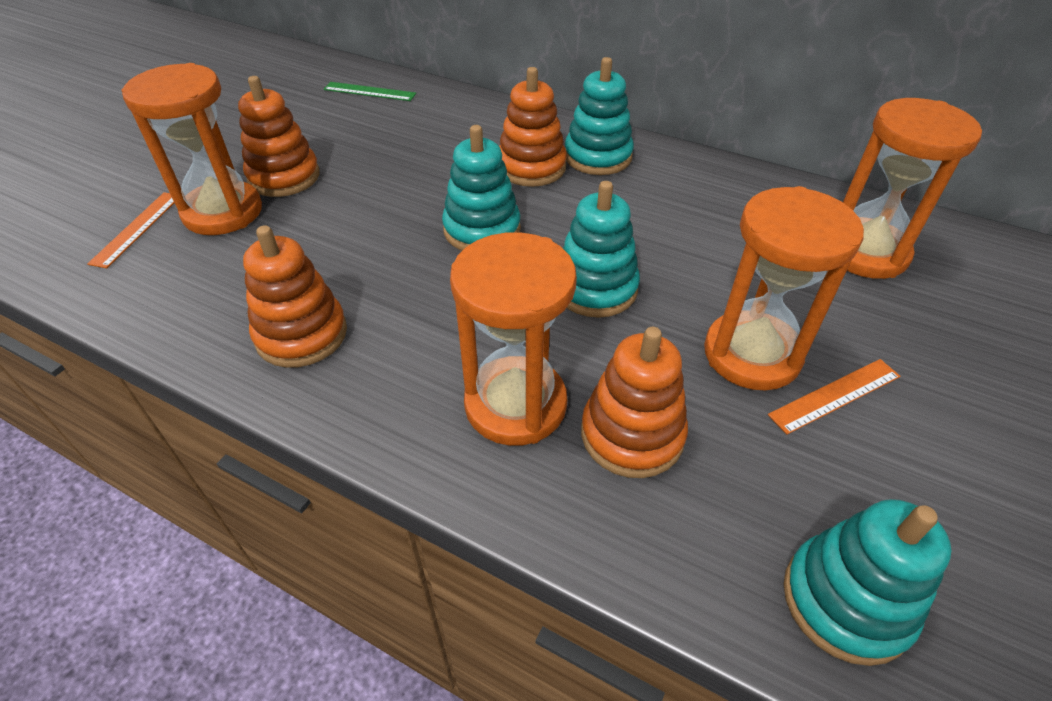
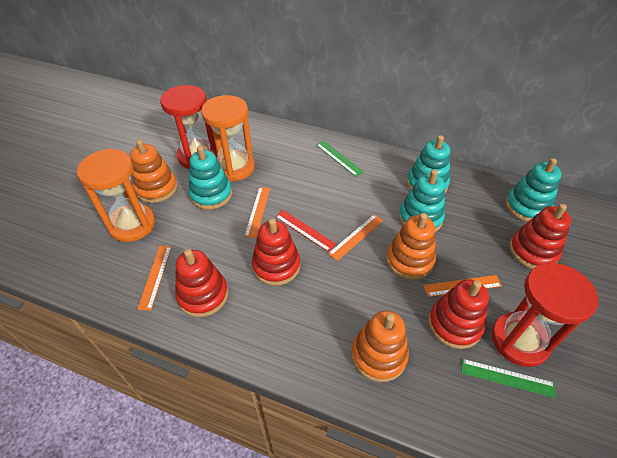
green ruler: [324,82,416,101] = 1 -> [317,141,364,177] [461,359,556,398] = 2
orange hourglass: [121,63,262,235] [450,232,577,446] [704,186,864,390] [843,98,982,279] = 4 -> [77,148,155,242] [201,95,255,182] = 2
orange ruler: [87,192,174,269] [768,359,901,435] = 2 -> [137,246,172,311] [244,187,270,238] [328,215,383,261] [423,275,502,297] = 4
orange stacking toy: [238,76,320,197] [243,225,347,368] [499,67,567,187] [581,327,688,478] = 4 -> [130,140,177,203] [351,310,409,382] [386,213,436,280] = 3
red hourglass: none = 0 -> [160,85,217,169] [491,262,599,367] = 2
red ruler: none = 0 -> [275,210,336,252] = 1
red stacking toy: none = 0 -> [175,249,228,317] [252,218,300,286] [428,279,489,349] [509,204,571,269] = 4

